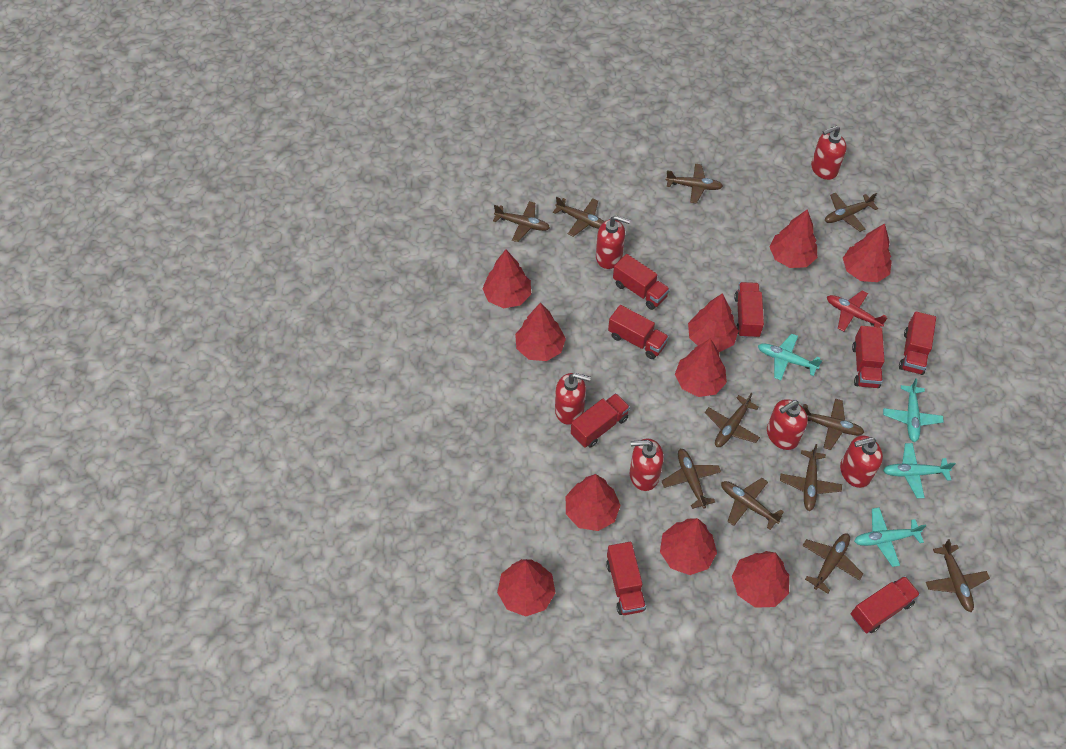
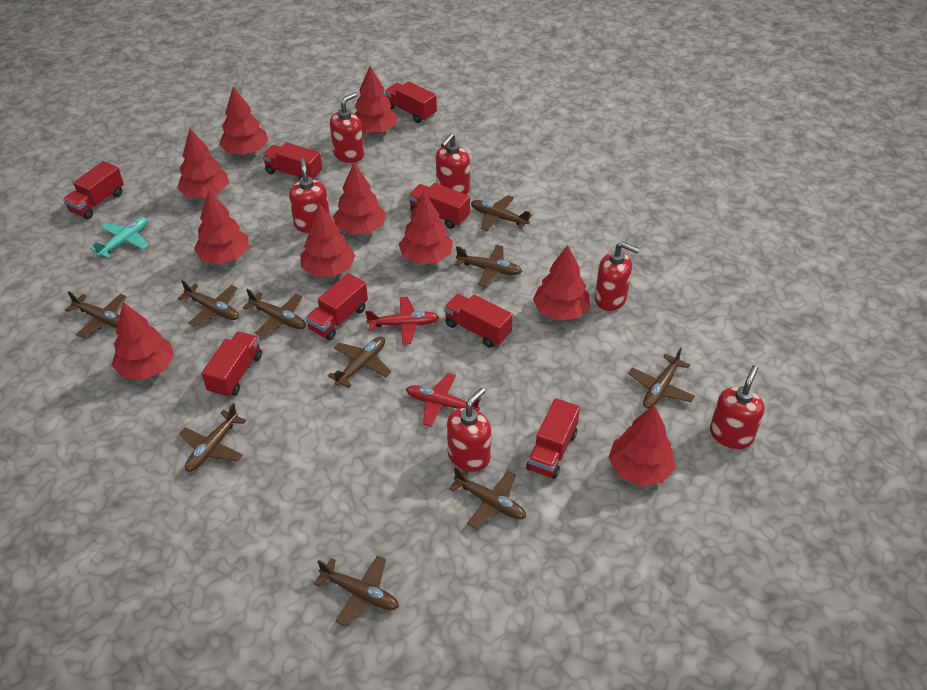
brown plane: [493,201,550,242] [553,197,605,237] [662,449,721,509] [666,164,723,204] [705,393,760,447] [721,478,784,530] [780,444,842,511] [802,398,864,450] [802,534,863,594] [825,193,878,232] [926,539,990,612] = 11 -> [65,291,127,338] [178,280,239,327] [179,403,246,472] [243,289,306,336] [314,555,399,627] [327,337,391,388] [449,467,526,528] [455,245,522,287] [471,195,532,231] [628,348,695,408] = 10
red plane: [827,290,887,332] = 1 -> [365,297,439,345] [406,373,481,427] = 2
turquoise plane: [758,333,822,380] [854,508,926,567] [883,378,944,442] [883,443,956,498] = 4 -> [91,217,148,258] = 1

